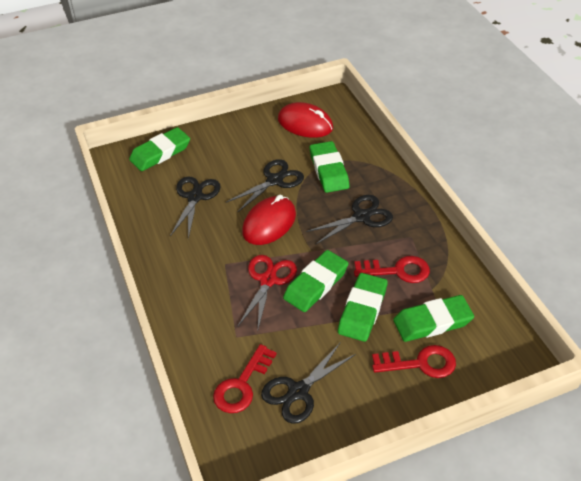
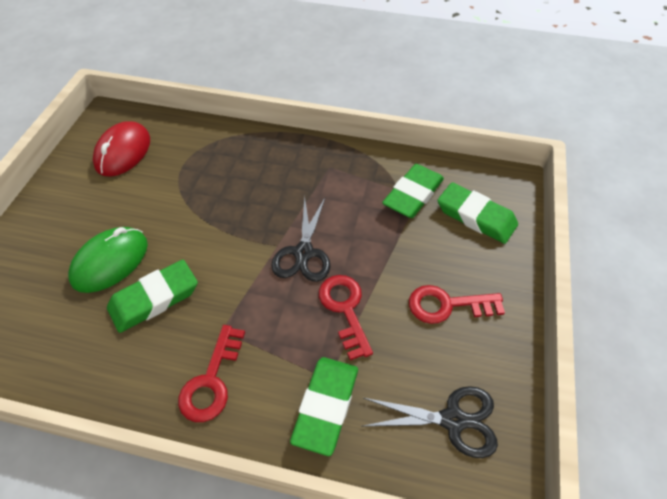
black scissors: [170,177,221,239] [227,159,304,213] [261,343,356,424] [306,195,393,244] = 4 -> [271,196,330,282] [363,386,498,458] = 2
green eraser: [129,127,190,171] [283,250,349,312] [310,141,350,193] [338,273,388,342] [393,295,474,342] = 5 -> [107,260,198,333] [290,357,358,456] [382,164,444,218] [437,182,518,244] = 4
green mouse: none = 0 -> [68,227,148,293] = 1
red mouse: [242,194,296,245] [278,102,333,138] = 2 -> [93,121,150,177] = 1
red scissors: [238,255,297,332] = 1 -> none = 0

